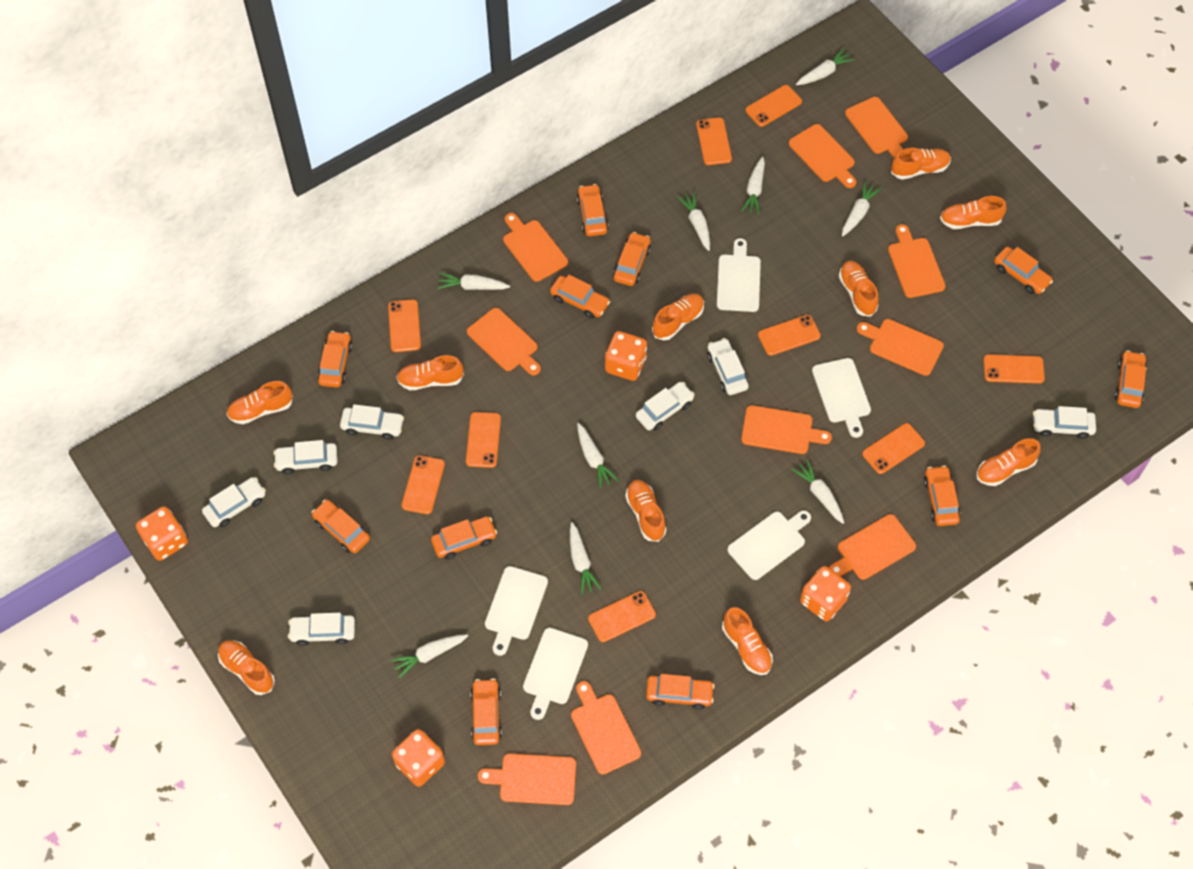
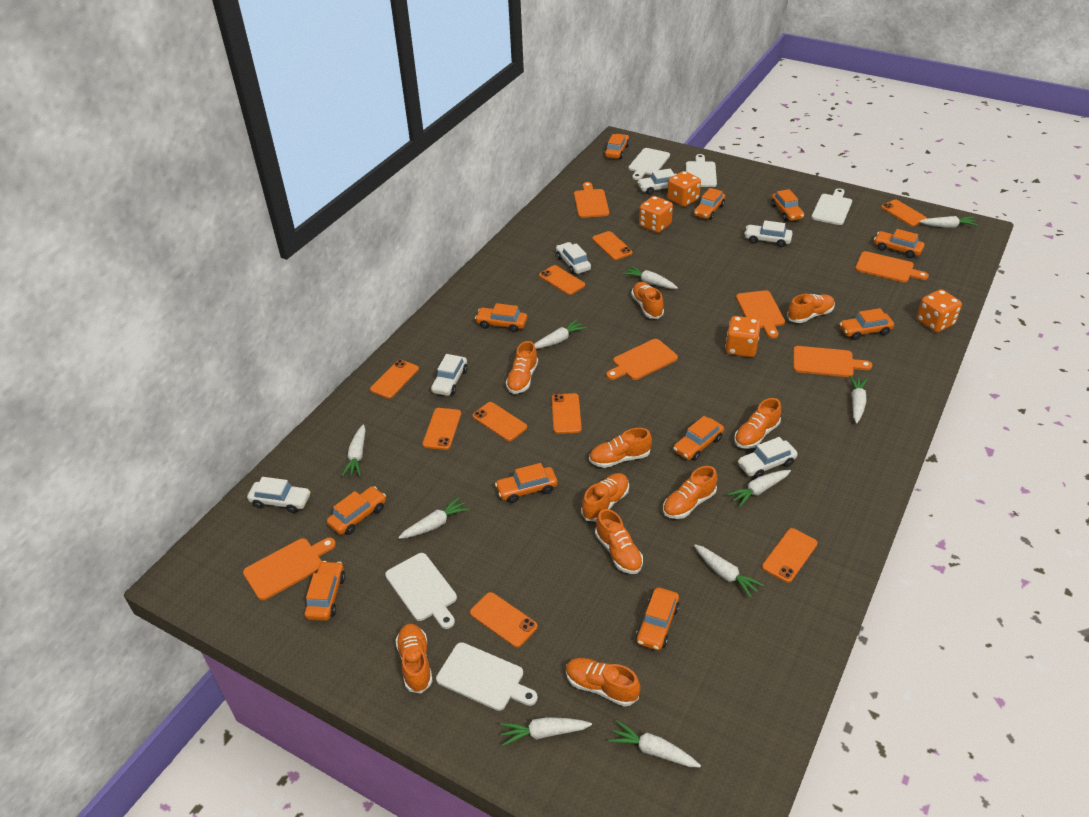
orange cutting board: [467,308,541,376] [478,754,576,805] [503,213,568,282] [571,681,641,775] [741,405,832,454] [789,124,856,188] [829,514,916,580] [845,97,908,158] [857,319,944,376] [888,224,946,298] = 10 -> [243,538,336,600] [574,182,609,218] [606,339,678,380] [736,290,785,338] [793,346,872,377] [855,251,929,282] = 6
white car: [202,477,266,527] [274,440,337,474] [288,613,355,646] [340,404,404,440] [636,382,695,431] [707,338,749,395] [1033,406,1096,439] = 7 -> [247,477,311,513] [431,354,468,396] [556,242,591,274] [637,169,676,195] [738,437,798,478] [744,220,793,247] = 6
white carrot: [390,634,468,678] [438,273,510,290] [570,522,602,595] [577,423,619,489] [677,192,710,251] [741,157,765,215] [791,459,844,524] [796,48,855,85] [842,181,881,236] = 9 -> [342,425,366,477] [398,497,469,539] [500,717,592,746] [534,320,587,349] [608,720,701,767] [622,266,678,289] [694,544,764,598] [727,470,791,507] [849,375,868,423] [919,216,978,228] = 10

